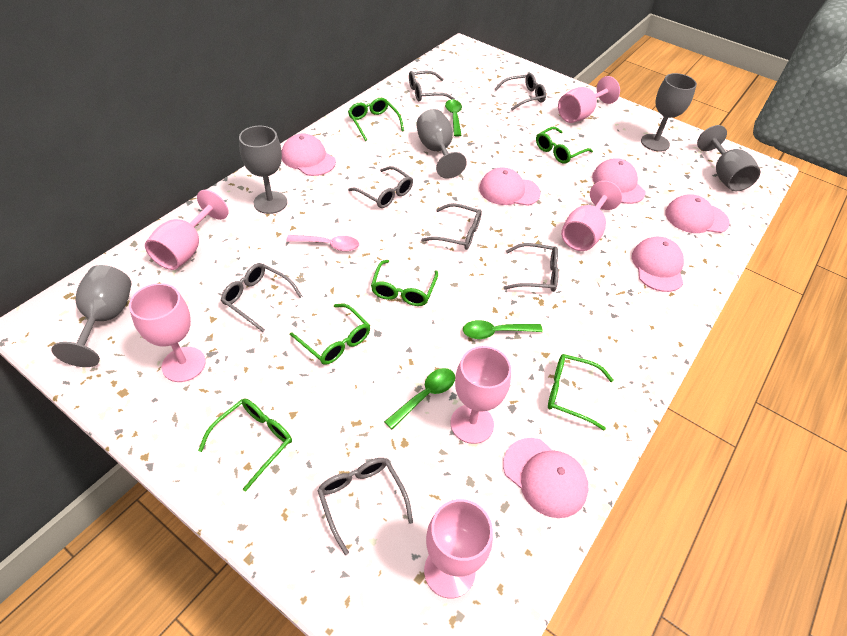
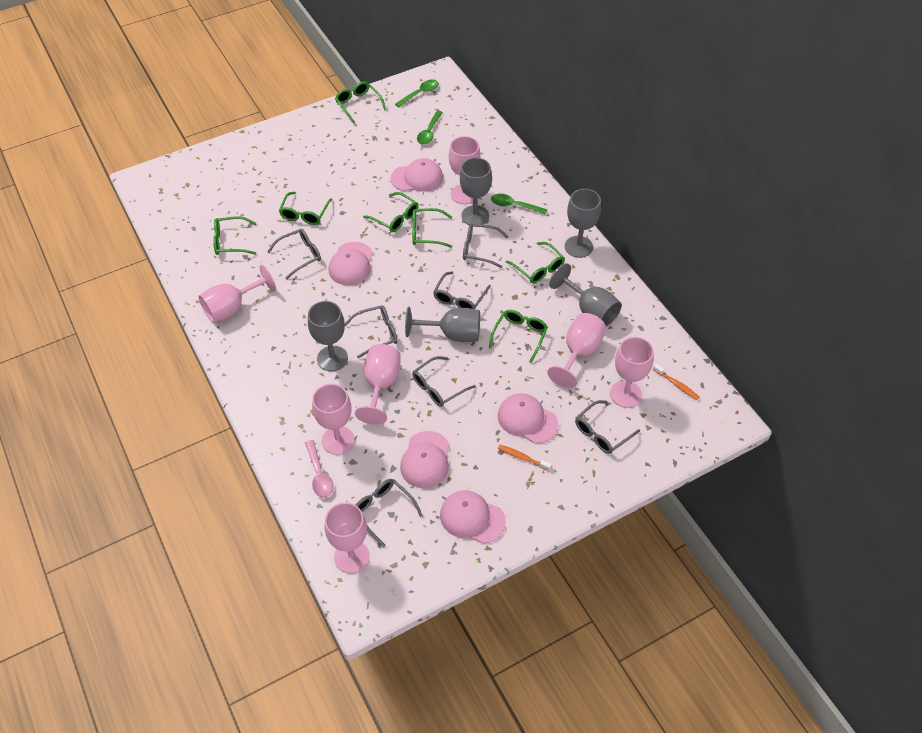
green glasses: [198,399,292,491] [290,303,370,365] [348,98,404,141] [371,260,438,306] [536,127,593,164] [548,354,613,431] = 6 -> [213,216,257,255] [279,192,332,225] [335,82,386,124] [363,192,419,232] [412,208,453,248] [489,310,548,363] [506,242,565,284] = 7
orange toothbrush: none = 0 -> [498,445,552,471] [653,364,699,400] = 2
pink cap: [282,134,336,176] [479,167,541,206] [503,438,588,518] [592,158,646,204] [632,237,684,292] [665,194,730,233] = 6 -> [328,242,373,285] [391,158,443,192] [400,431,449,488] [440,490,506,544] [498,393,558,443] = 5
pink goblet: [129,283,206,382] [145,190,229,270] [424,499,493,598] [451,346,511,444] [558,76,620,123] [561,181,622,251] = 6 -> [199,265,276,323] [312,384,355,455] [324,502,370,574] [355,344,401,425] [449,136,481,204] [547,313,606,388] [610,337,654,408] = 7

